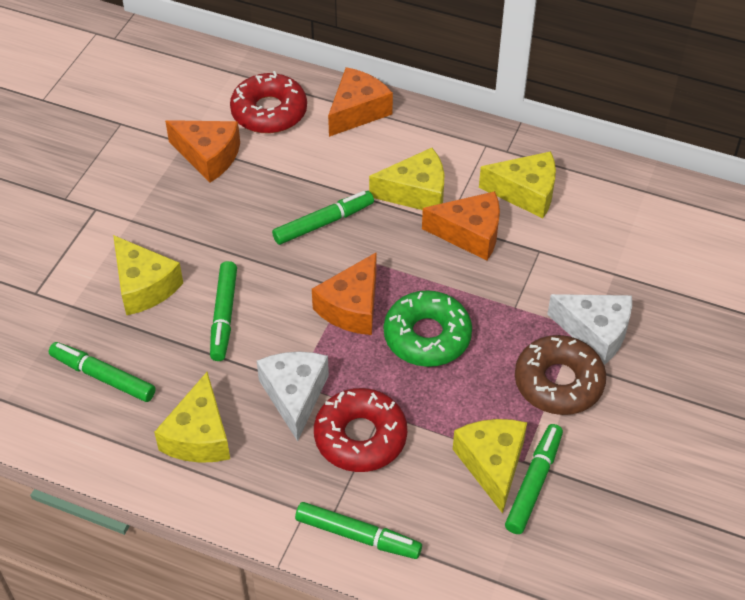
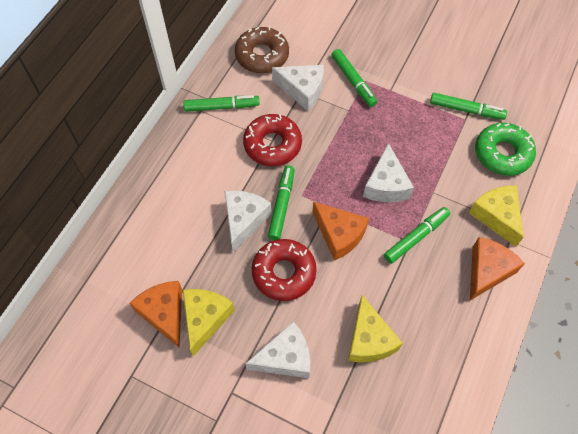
orange cheese: [165,120,240,183] [312,252,377,335] [328,67,393,137] [422,191,500,261] = 4 -> [130,281,182,347] [313,202,369,261] [470,237,525,300] = 3
white cheese: [257,352,329,441] [547,294,632,365] = 2 -> [224,190,272,252] [245,321,310,378] [272,65,324,111] [363,143,414,202] = 4
yellow cheese: [113,235,183,316] [154,372,230,463] [369,148,444,210] [453,419,527,514] [479,151,556,218] = 5 -> [183,289,235,357] [348,295,403,362] [469,185,524,247] = 3

